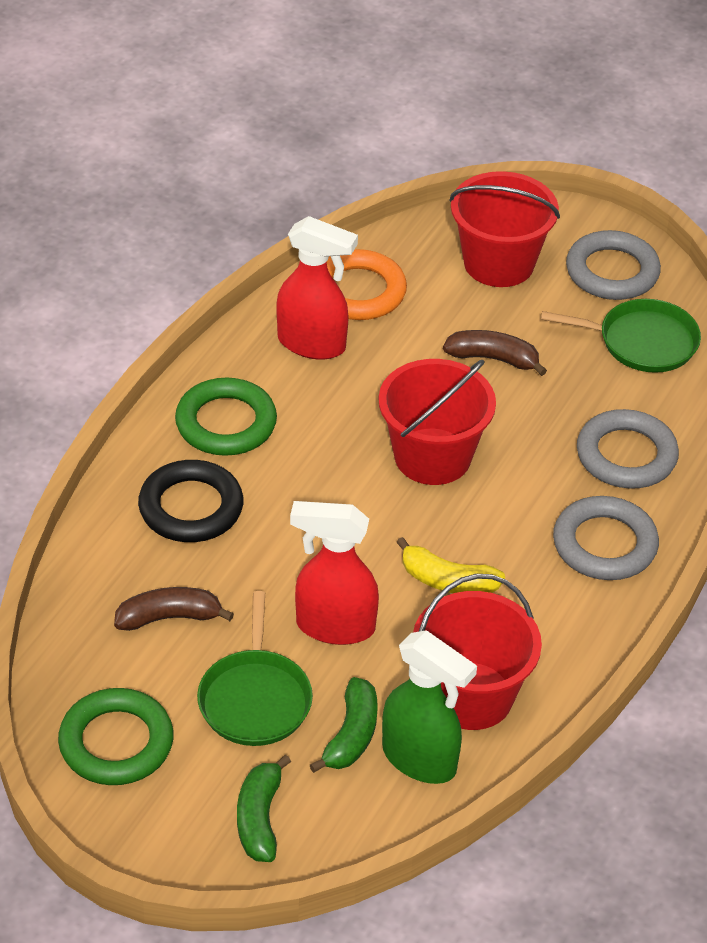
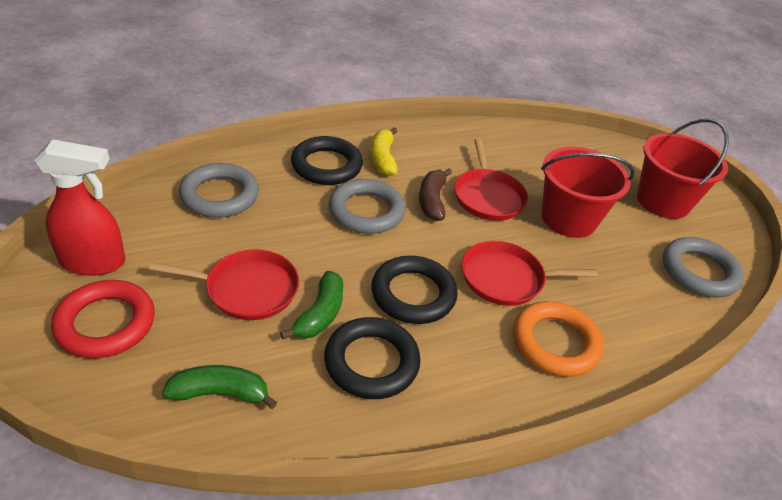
black ring: [138,460,243,542] = 1 -> [291,136,363,185] [324,317,421,399] [371,256,458,324] = 3
brown banana: [114,587,234,631] [443,330,547,376] = 2 -> [419,168,452,221] = 1
green pan: [197,591,313,746] [541,299,701,373] = 2 -> none = 0
green ring: [58,688,174,785] [175,378,277,456] = 2 -> none = 0
green spray bottle: [382,630,477,784] = 1 -> none = 0
red bucket: [378,359,496,485] [413,574,542,730] [449,171,560,287] = 3 -> [541,147,634,238] [637,119,729,219] = 2
red pan: none = 0 -> [149,249,299,320] [454,139,528,221] [462,241,598,306] = 3
red ring: none = 0 -> [51,280,155,358] = 1
red spray bottle: [276,216,358,360] [290,501,379,645] = 2 -> [34,139,125,276] = 1

